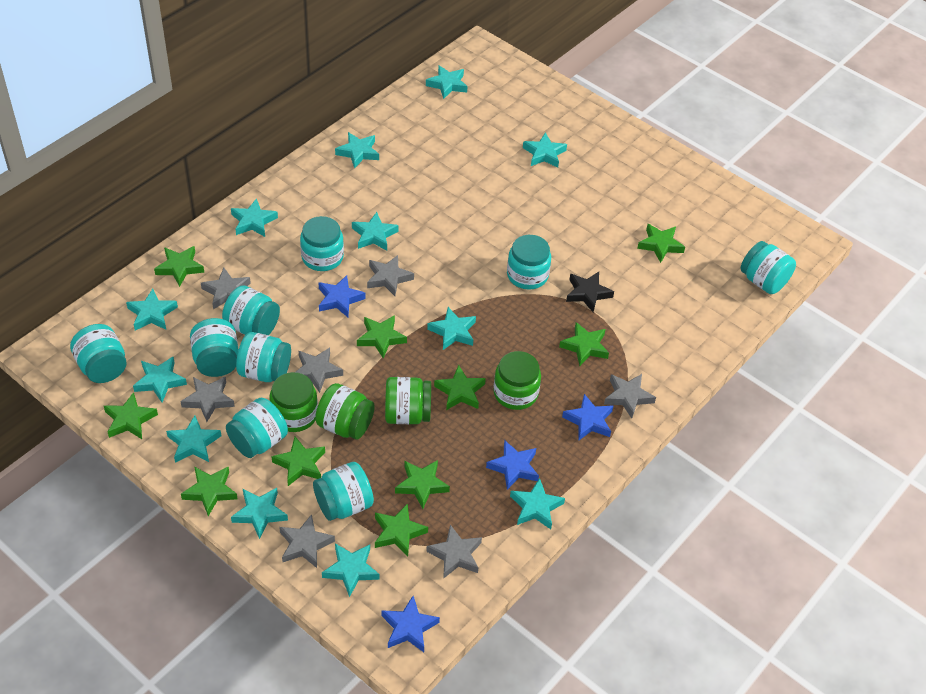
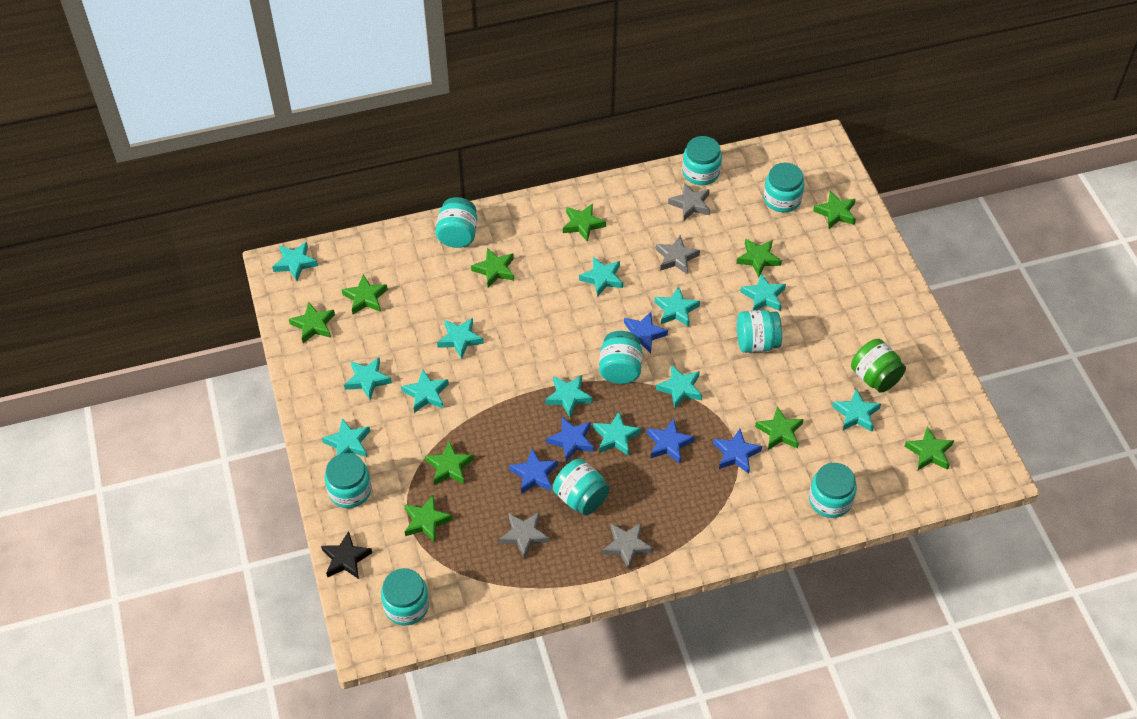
blue star: [318,275,366,317] [381,596,440,652] [486,441,539,490] [562,394,613,441] = 4 -> [509,449,558,494] [547,417,594,462] [624,312,668,354] [647,418,695,463] [713,429,762,474] = 5
green jar: [269,372,318,432] [315,383,375,440] [385,377,431,424] [493,351,541,410] = 4 -> [851,339,906,393] = 1
grey star: [181,377,235,422] [201,268,251,309] [279,514,335,568] [296,348,343,393] [367,255,414,296] [426,525,482,579] [604,374,656,418] = 7 -> [499,512,550,559] [602,522,653,570] [656,235,700,275] [668,183,710,221] = 4

